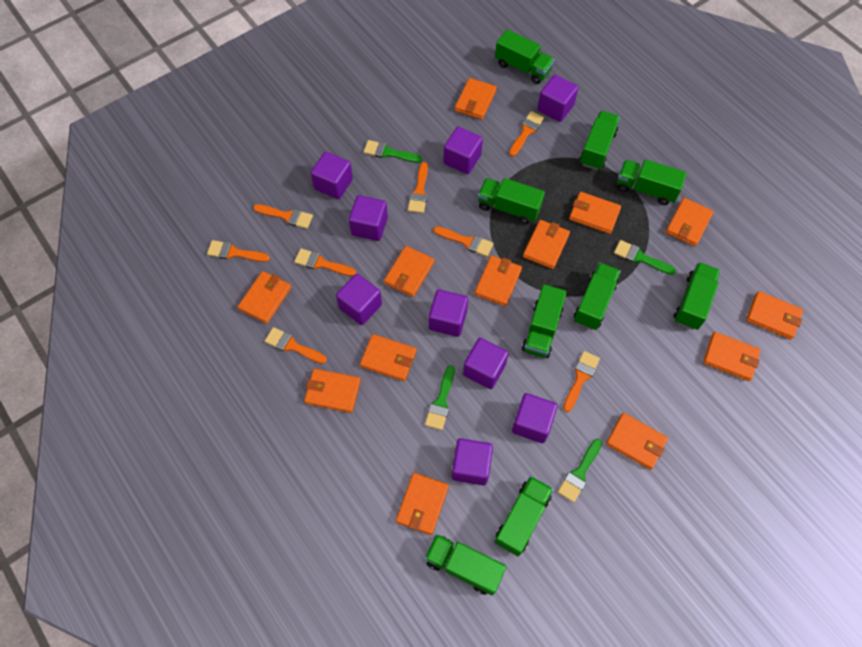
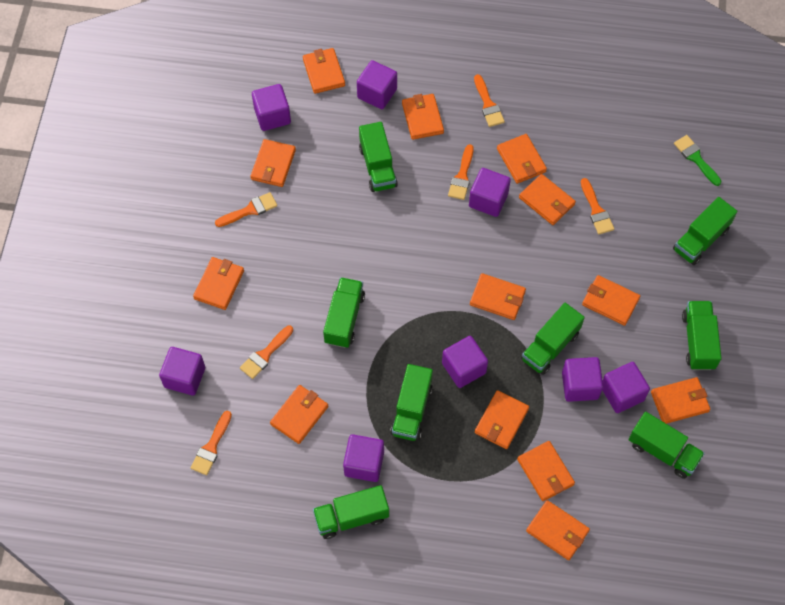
green brush: [363,140,422,163] [425,365,455,430] [558,438,602,503] [614,240,676,275] = 4 -> [674,135,721,186] = 1
green truck: [425,534,506,596] [478,178,545,224] [495,29,554,84] [495,476,553,557] [522,284,567,358] [574,262,621,330] [580,111,620,170] [617,159,687,205] [674,262,720,330] = 9 -> [313,485,389,539] [323,277,365,348] [359,122,398,192] [390,364,433,441] [521,303,585,375] [629,412,705,479] [673,197,737,265] [682,301,722,370] = 8
orange brush: [207,240,270,262] [253,204,313,229] [265,327,327,364] [294,248,356,276] [408,162,428,213] [433,226,493,257] [509,111,544,156] [563,351,600,412] = 8 -> [190,411,232,475] [215,192,277,227] [240,326,293,379] [448,144,474,200] [474,74,505,127] [581,178,614,234] = 6
purple cube: [311,152,353,199] [336,274,382,325] [349,195,388,241] [429,289,468,337] [443,127,483,174] [452,438,493,486] [463,338,509,389] [512,393,558,443] [537,75,578,122] = 9 -> [159,347,205,396] [252,84,291,131] [343,434,384,482] [357,60,397,109] [442,336,488,388] [469,168,511,217] [562,357,603,402] [602,362,650,413] = 8

